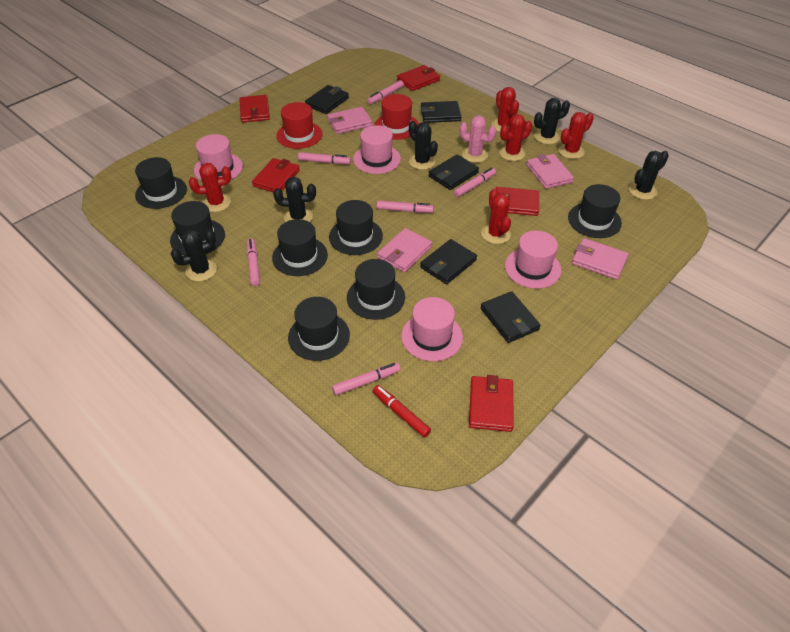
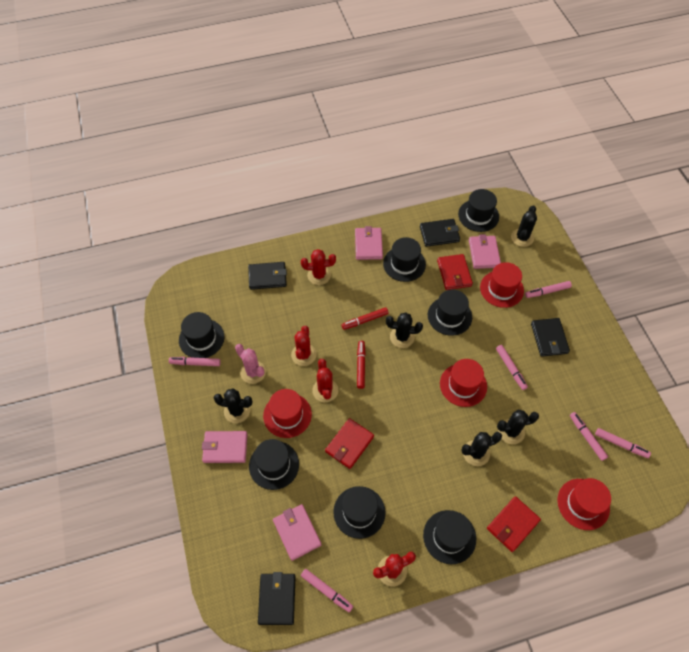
black wallet: [305,85,349,114] [420,239,477,284] [421,101,462,123] [429,154,479,190] [480,291,541,343] = 5 -> [248,262,287,290] [258,572,296,625] [420,219,460,247] [531,318,570,357] = 4
pink hat: [194,134,243,181] [353,125,401,174] [401,297,463,361] [505,230,562,289] = 4 -> none = 0
red cactus: [189,163,231,212] [481,189,511,244] [492,87,519,132] [499,114,532,161] [558,112,594,159] = 5 -> [291,326,317,366] [301,249,336,285] [312,359,338,402] [373,552,416,586] = 4
red hat: [276,102,322,149] [374,94,419,140] = 2 -> [263,389,312,438] [440,359,487,407] [480,262,524,308] [557,478,611,530] = 4
red marker: [373,385,431,437] = 1 -> [341,307,388,330] [357,341,366,389] = 2
red wallet: [239,95,270,122] [252,158,300,192] [397,65,440,91] [469,375,514,432] [496,187,539,216] = 5 -> [325,418,374,469] [437,254,473,290] [487,496,541,552] = 3

